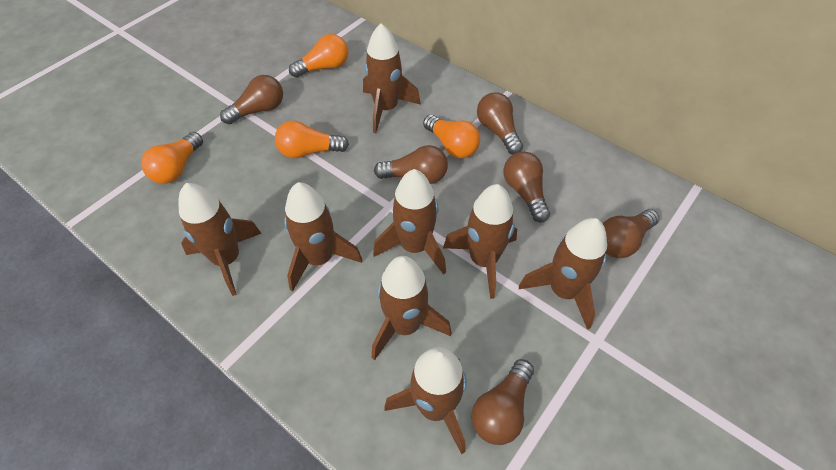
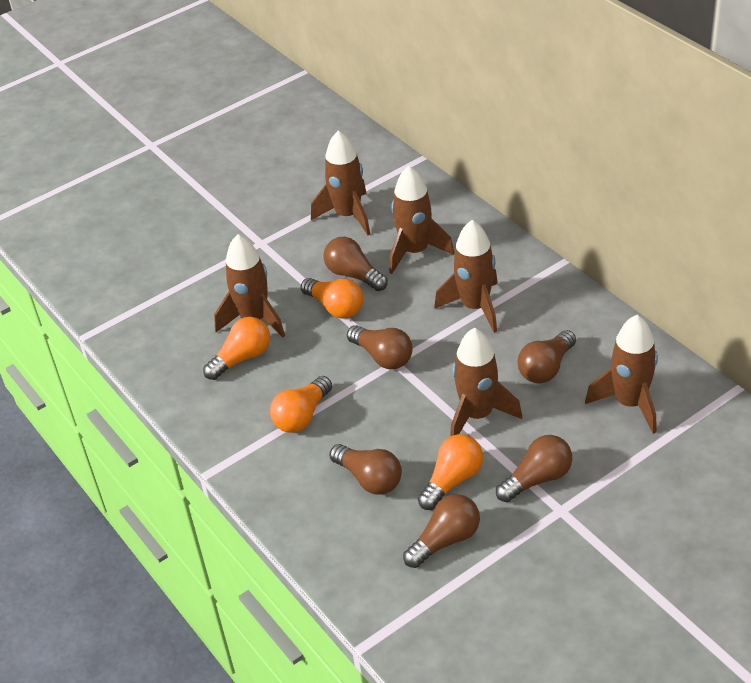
brown rocket: [178,183,262,296] [284,182,362,291] [363,23,421,133] [372,256,451,360] [373,169,446,275] [384,347,467,454] [443,184,517,299] [519,218,607,330] = 8 -> [214,234,285,338] [311,130,370,235] [389,166,454,274] [434,220,498,333] [450,328,522,436] [585,315,658,434] = 6

